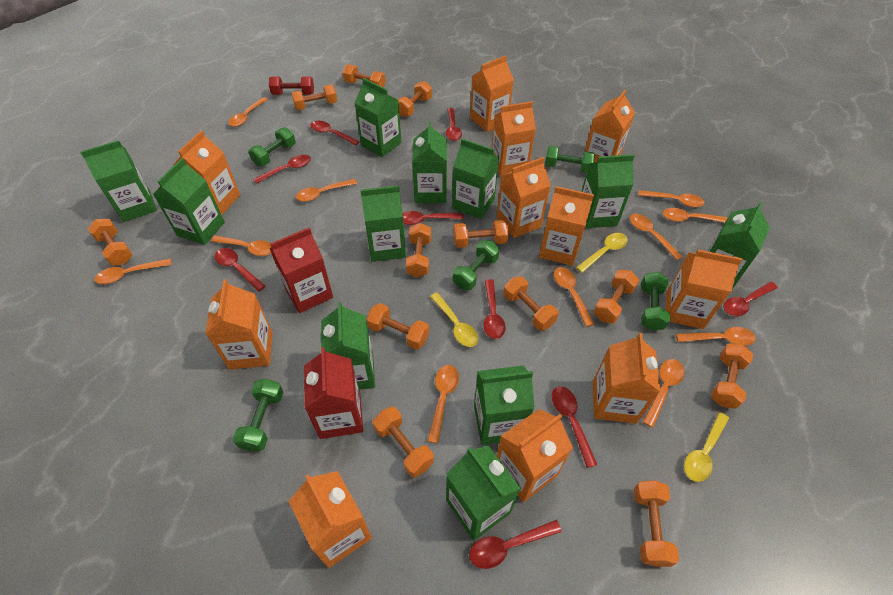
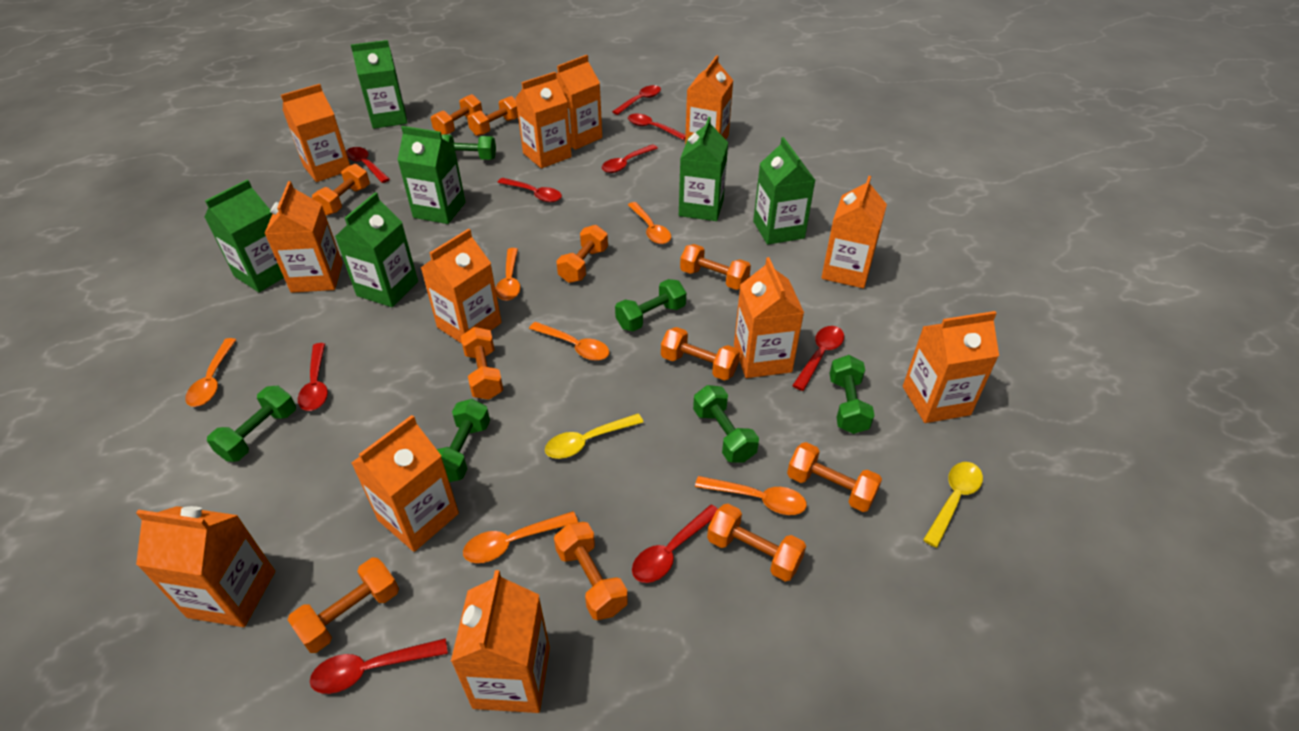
green carton: [80,140,157,222] [153,158,225,245] [321,302,375,390] [354,78,401,157] [360,185,406,262] [412,121,447,203] [446,445,521,541] [452,139,499,219] [474,366,534,445] [581,154,635,228] [708,202,770,289] = 11 -> [205,180,284,292] [335,192,418,307] [351,40,407,129] [397,126,465,224] [679,117,728,221] [753,137,815,245] = 6
green dumbbell: [233,379,284,452] [248,127,296,166] [453,240,500,290] [545,146,595,173] [641,272,670,331] = 5 -> [207,386,296,462] [437,399,490,482] [441,134,496,160] [615,279,686,331] [693,385,759,463] [829,355,875,434] = 6
orange carton: [173,130,240,215] [205,279,273,370] [288,471,372,568] [470,55,514,132] [492,101,536,176] [497,157,551,238] [497,409,573,502] [539,186,594,266] [585,90,635,162] [593,333,660,424] [666,250,742,329] = 11 -> [136,506,275,627] [264,181,343,293] [281,84,350,182] [351,415,459,552] [421,229,502,344] [451,570,550,713] [516,72,572,168] [556,55,602,150] [685,55,733,145] [734,257,804,378] [821,176,887,288] [903,311,999,423] = 12
orange dumbbell: [88,219,133,265] [291,85,337,110] [343,64,386,88] [367,303,429,350] [373,407,434,478] [398,81,432,117] [406,223,431,277] [453,220,509,248] [503,276,559,330] [594,270,639,323] [634,480,679,567] [711,344,753,409] = 12 -> [288,558,399,653] [312,164,370,215] [431,94,482,135] [461,327,503,400] [467,96,518,136] [554,522,628,620] [556,225,608,283] [661,327,740,381] [680,244,751,290] [707,504,806,581] [787,442,882,512] = 11
orange spoon: [94,258,172,284] [211,235,271,256] [229,97,268,127] [296,179,357,202] [427,365,459,444] [554,267,594,327] [630,214,683,260] [638,190,705,207] [643,359,684,428] [663,208,728,223] [676,327,756,346] = 11 -> [186,338,237,407] [463,511,578,563] [495,248,521,301] [529,322,609,361] [628,202,671,244] [695,476,807,515] = 6
red carton: [269,228,333,313] [304,347,363,439] = 2 -> none = 0
red dumbbell: [269,76,314,95] = 1 -> none = 0
yellow spoon: [430,293,478,347] [576,233,628,273] [684,412,729,482] = 3 -> [545,414,644,459] [923,462,983,548] = 2

